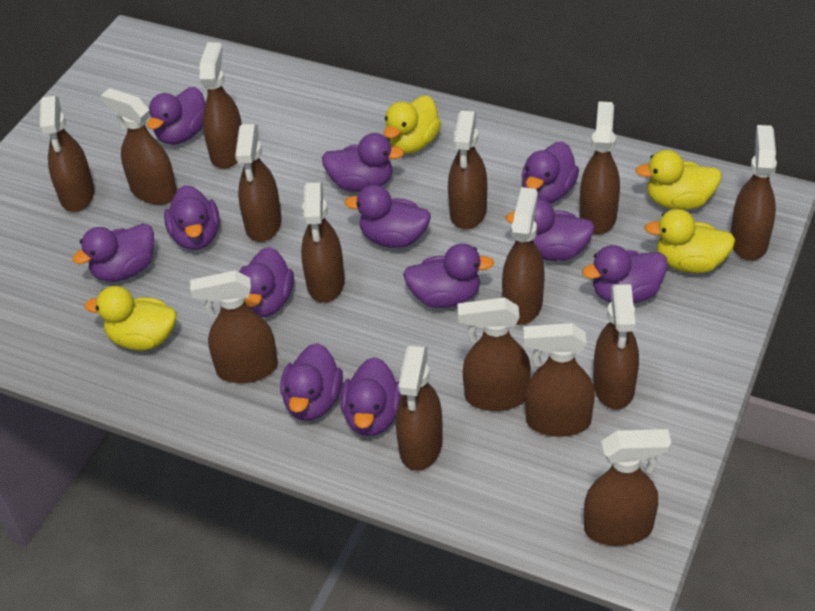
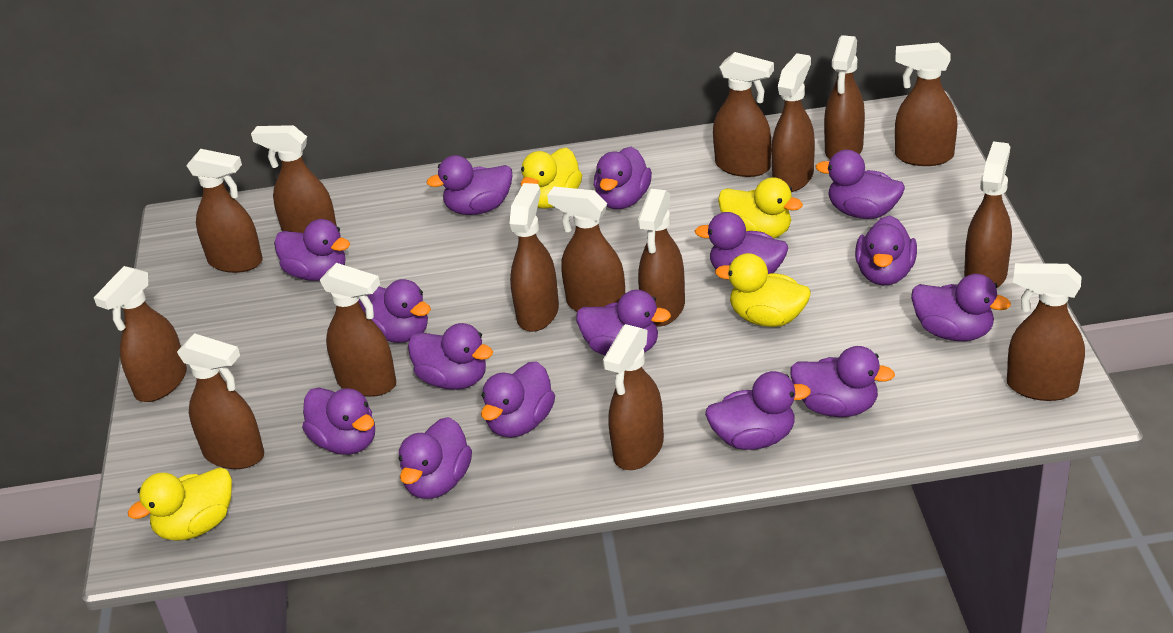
purple duck: [72,223,154,282] [147,87,205,145] [164,185,220,250] [239,247,294,317] [280,343,343,421] [322,133,404,192] [340,357,402,436] [344,185,431,248] [403,244,494,308] [506,198,595,261] [522,142,579,203] [582,245,668,303] = 12 -> [274,219,350,281] [302,388,375,455] [358,279,431,343] [399,417,472,499] [408,323,493,390] [426,155,512,215] [481,361,555,438] [576,290,671,355] [594,147,652,209] [695,212,788,274] [705,371,811,450] [790,346,895,417] [816,150,905,219] [855,215,917,286] [911,274,1011,341] = 15

